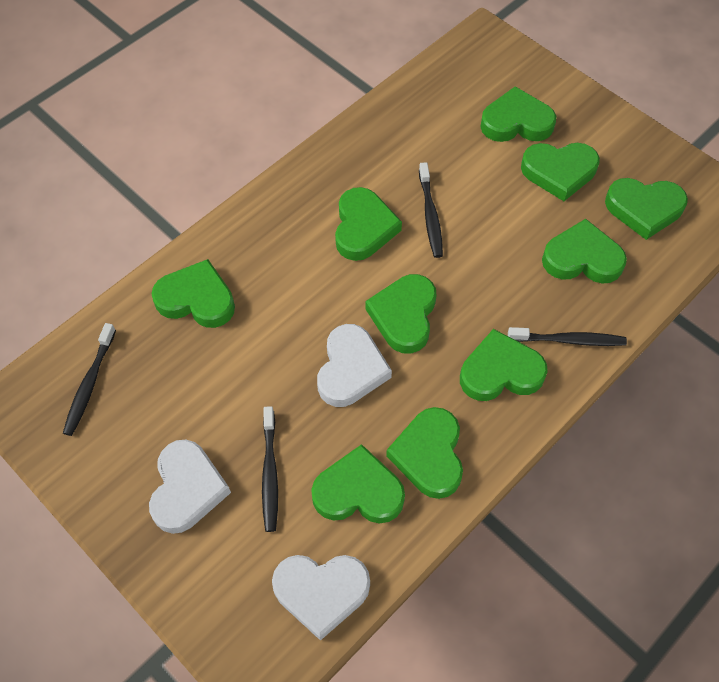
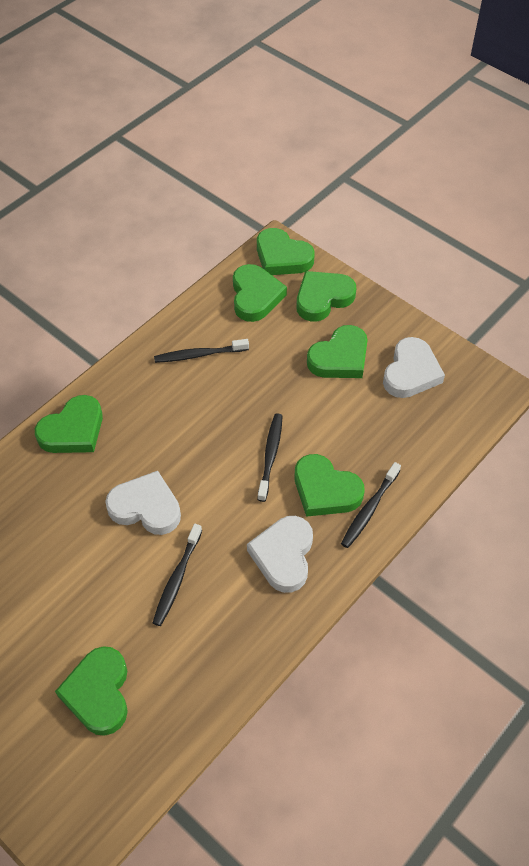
green heart: [152,259,235,328] [311,444,405,523] [335,187,402,261] [365,274,437,353] [386,407,463,499] [460,329,548,401] [480,86,556,142] [521,143,600,201] [542,219,627,284] [605,178,688,240] = 10 -> [35,395,103,453] [55,646,128,736] [233,264,287,322] [257,228,315,275] [295,454,365,517] [297,271,356,322] [307,325,368,378] = 7

